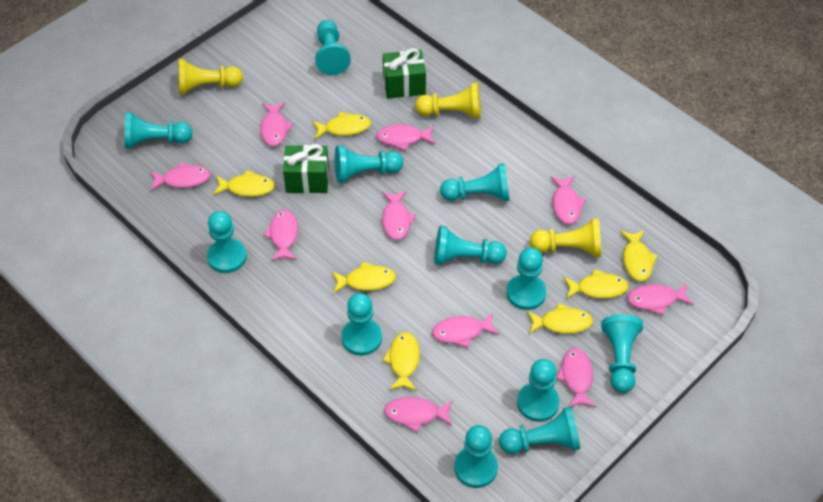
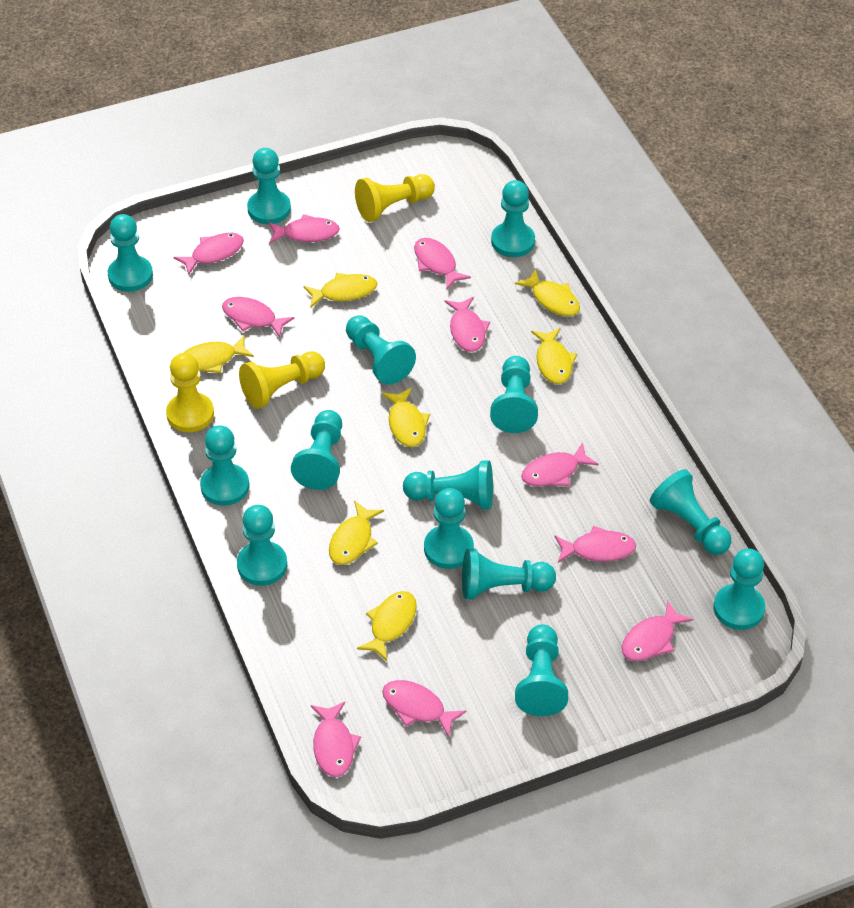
green gift: [283,144,329,193] [383,48,426,99] = 2 -> none = 0
turquoise pawn: [124,112,193,149] [207,211,247,273] [315,20,351,75] [335,145,403,183] [341,293,382,356] [434,226,507,265] [440,163,510,201] [454,425,498,488] [499,407,580,454] [506,248,546,310] [517,359,560,422] [601,314,643,393] = 12 -> [108,214,153,292] [200,425,249,506] [237,505,287,586] [247,148,291,224] [291,410,342,490] [346,315,416,385] [403,460,493,510] [424,488,474,569] [462,548,556,600] [490,356,538,433] [491,180,535,257] [515,624,568,716] [650,469,731,555] [714,549,765,630] = 14

